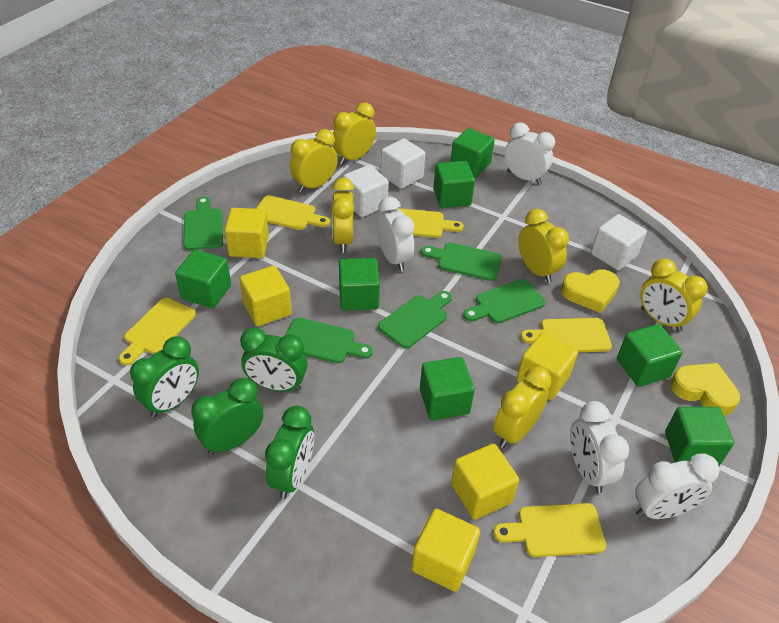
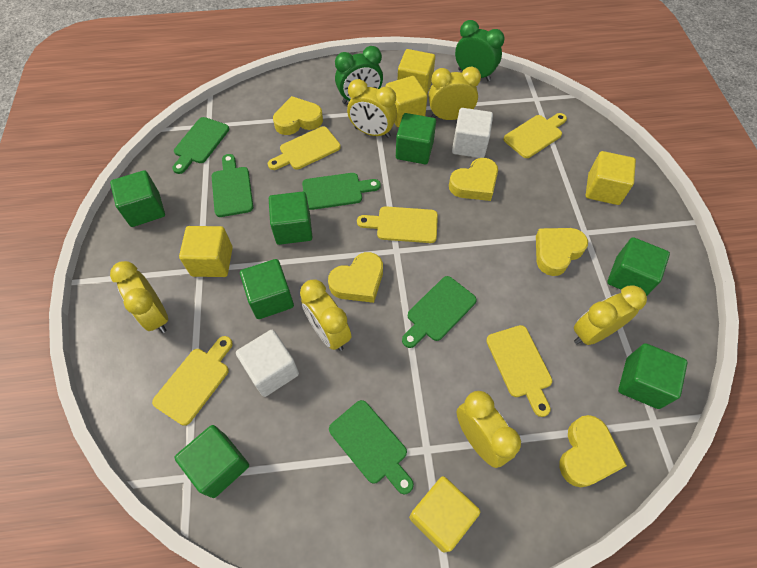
green clock: [130,336,199,417] [191,378,263,455] [240,327,307,391] [265,406,314,499] = 4 -> [335,46,383,104] [455,20,505,81] = 2
white clock: [377,197,414,271] [504,122,555,185] [570,401,629,493] [635,454,720,519] = 4 -> none = 0
white cube: [343,165,389,217] [381,138,426,189] [591,214,647,270] = 3 -> [236,330,299,397] [452,108,493,158] = 2
yellow heart: [561,269,620,313] [670,363,740,415] = 2 -> [273,96,323,135] [328,252,383,303] [449,158,498,201] [536,228,588,276] [559,415,627,487] = 5

